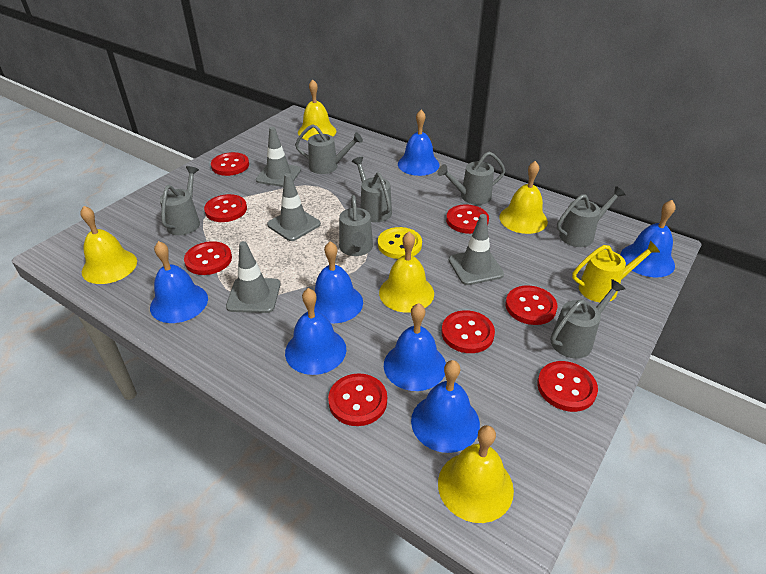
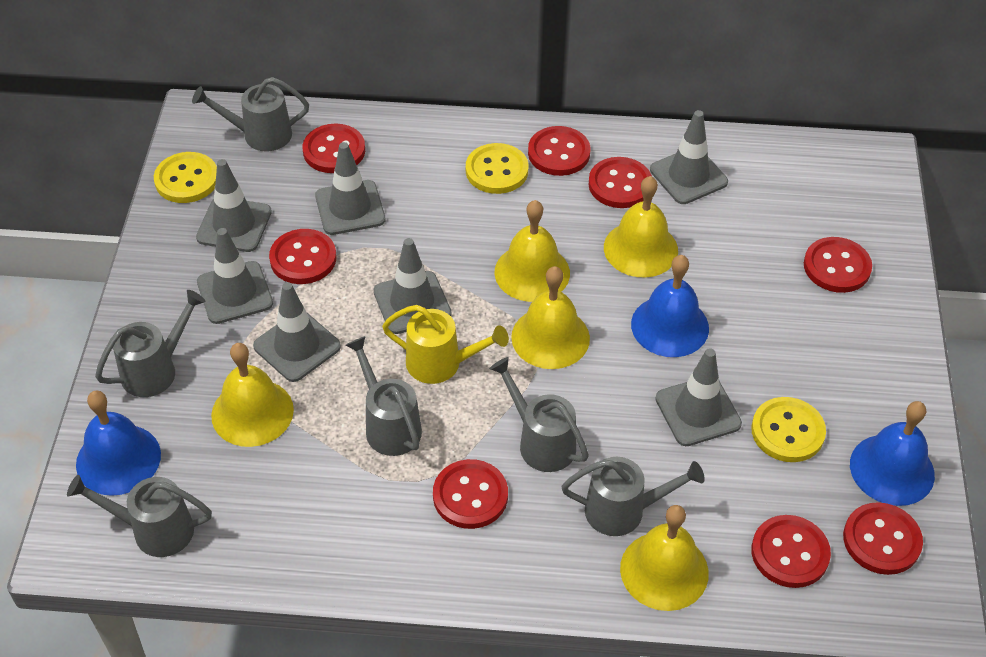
blue bell: [150,241,208,323] [285,288,346,375] [314,241,363,324] [384,303,446,391] [398,110,439,176] [411,360,480,453] [621,200,675,277] = 7 -> [76,390,161,496] [631,255,709,357] [850,401,935,506] = 3
grey traffic cone: [226,241,280,313] [256,127,301,187] [267,173,321,241] [449,214,504,285] = 4 -> [196,159,272,252] [197,228,273,324] [253,282,341,382] [315,142,386,235] [374,238,451,334] [650,110,728,204] [655,348,742,446] = 7
grey watering can: [160,166,200,235] [295,124,363,174] [339,195,373,256] [352,157,392,222] [437,152,505,205] [550,279,625,359] [557,186,626,247] = 7 -> [67,475,212,557] [95,290,206,397] [192,77,309,151] [346,336,422,456] [490,357,589,472] [562,457,705,536] = 6
yellow button: [378,227,422,259] = 1 -> [154,152,217,203] [466,143,528,194] [751,397,826,462] = 3

